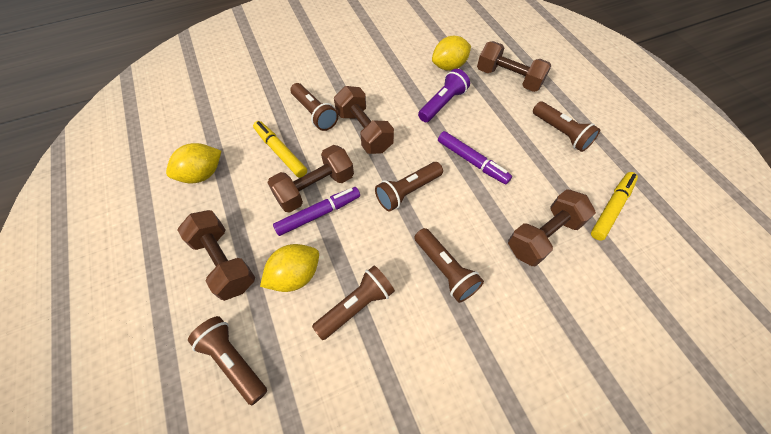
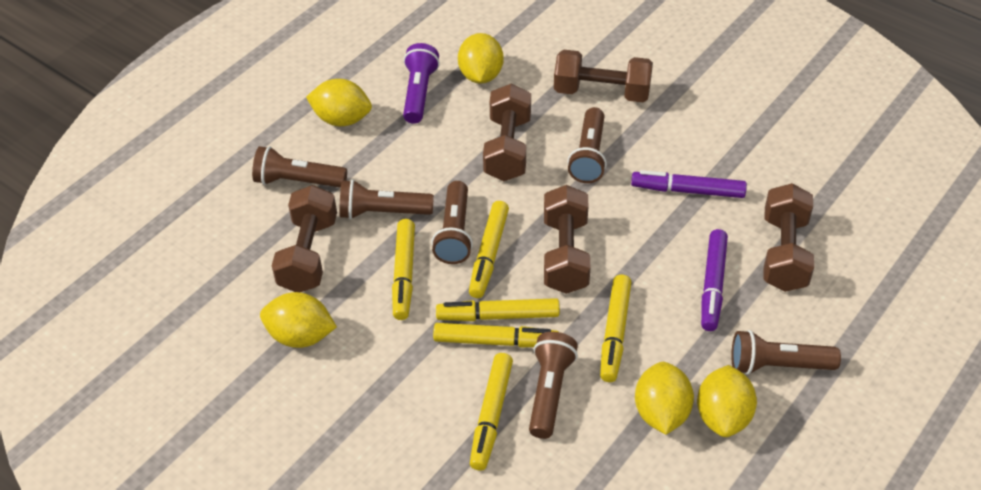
yellow lemon: [166,143,221,183] [260,244,319,292] [432,36,471,71] = 3 -> [260,292,337,348] [306,79,372,126] [458,33,504,84] [635,362,694,435] [697,365,757,437] = 5
yellow marker: [253,121,307,178] [591,172,638,241] = 2 -> [392,219,415,320] [433,323,559,347] [436,298,560,321] [469,201,509,298] [470,353,513,471] [600,275,632,382] = 6

